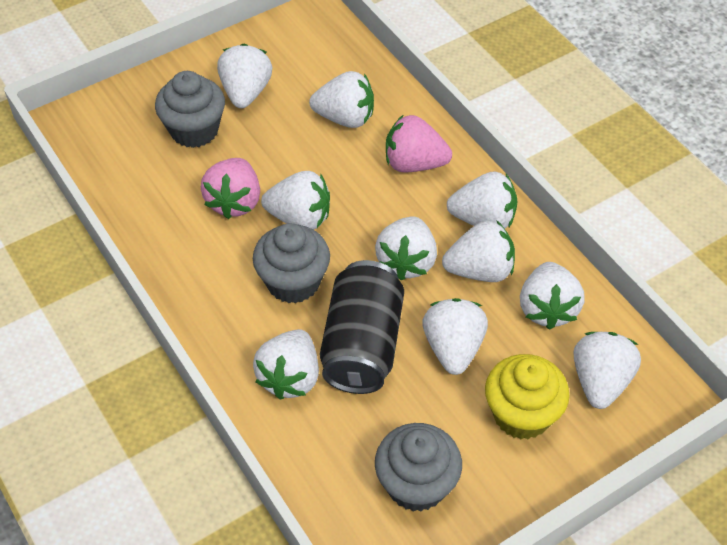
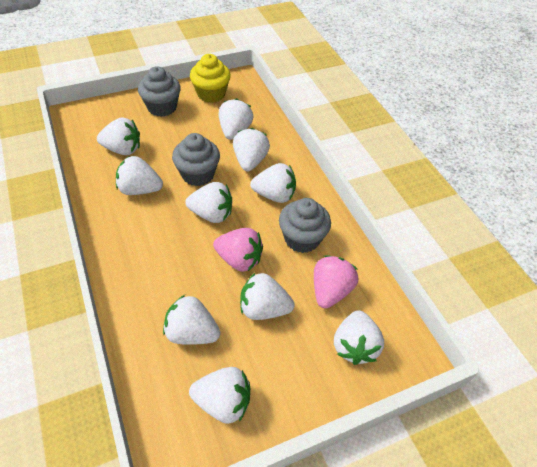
black can: [320,260,404,394] = 1 -> none = 0

